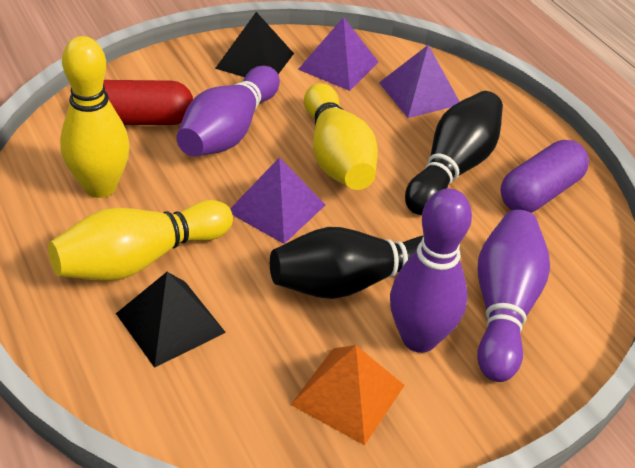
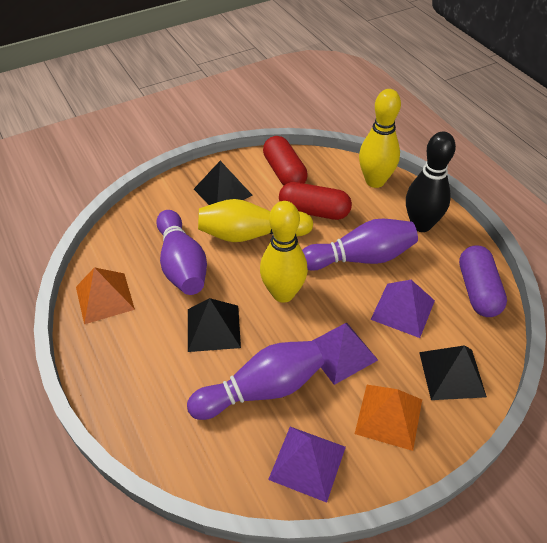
black bowling pin: [270,227,424,299] [405,91,503,215] = 2 -> [406,131,456,232] = 1
black pyramid: [116,272,226,368] [215,12,294,77] = 2 -> [188,298,241,352] [194,161,253,205] [419,345,487,400] = 3
orange pyramid: [290,345,405,445] = 1 -> [76,267,135,324] [355,385,422,451] = 2
red capsule: [103,80,193,125] = 1 -> [263,136,308,185] [279,182,352,220] = 2

